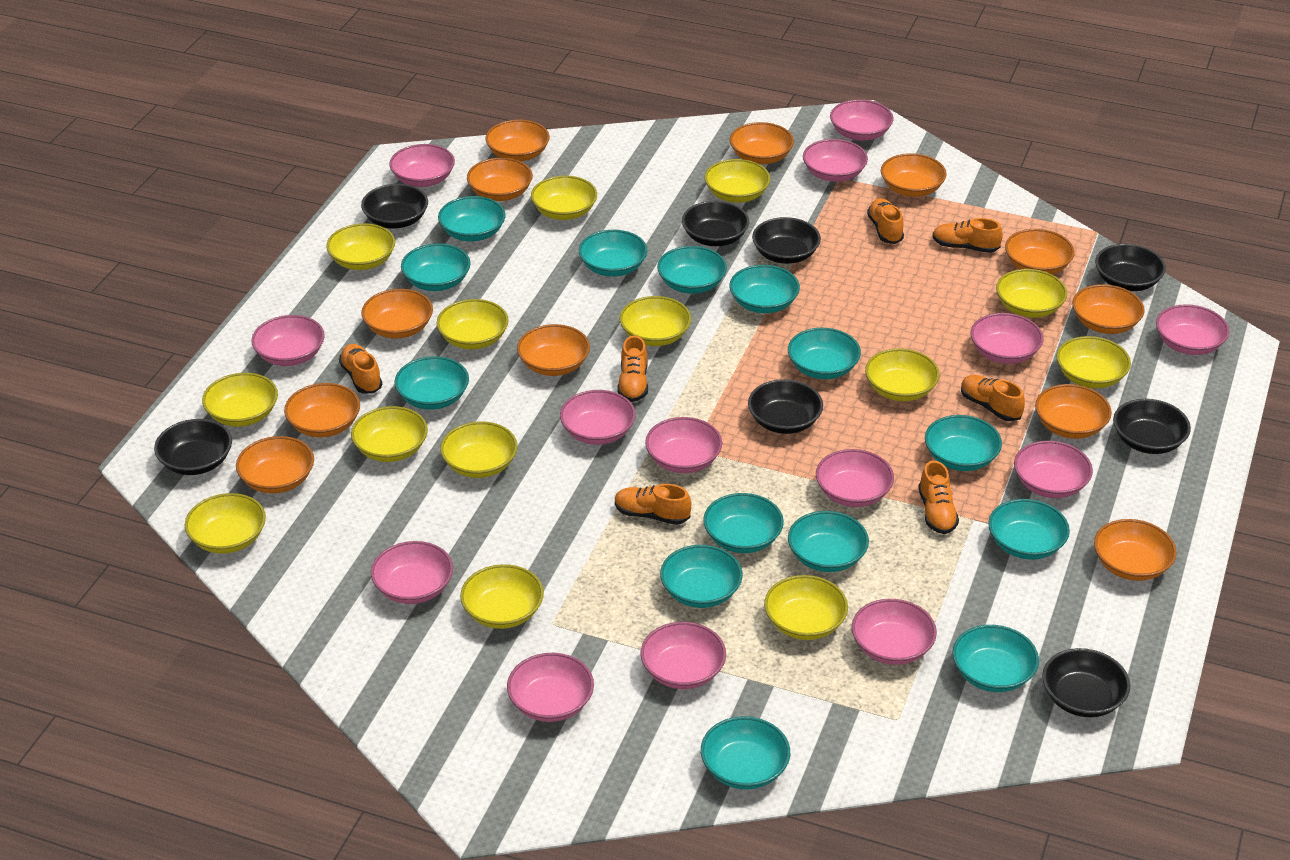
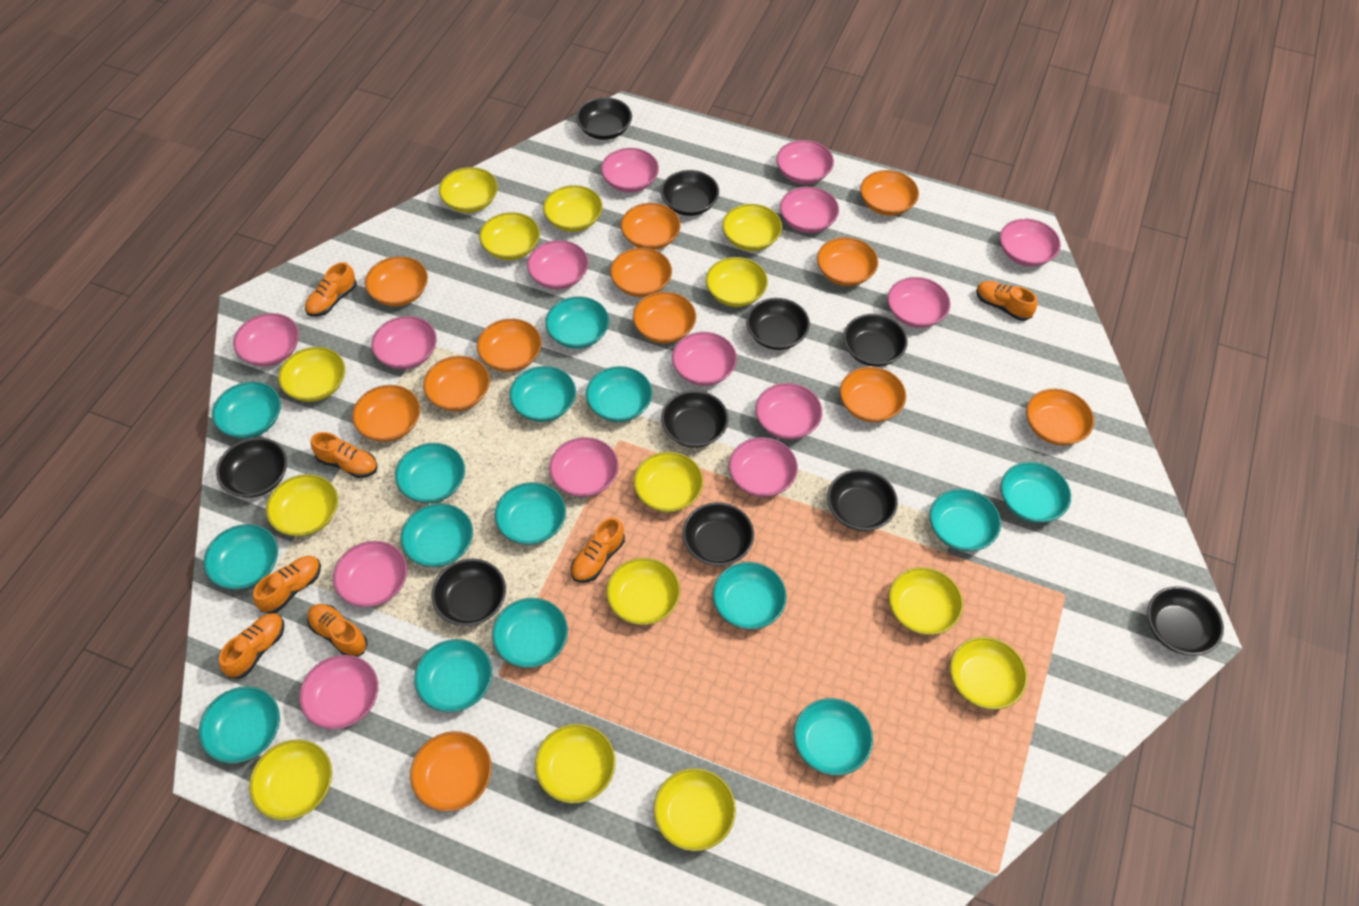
black bowl: [154,419,232,475] [361,184,428,229] [682,201,749,246] [748,379,823,434] [752,217,821,264] [1042,648,1130,717] [1095,244,1166,291] [1113,399,1191,454] = 8 -> [216,437,287,498] [431,558,506,626] [576,97,632,140] [661,170,719,216] [661,390,728,448] [682,502,754,566] [746,298,810,350] [827,469,898,531] [843,314,908,367] [1147,586,1224,656] = 10
turquoise bowl: [394,356,469,410] [401,244,471,291] [438,196,506,241] [579,230,647,277] [657,246,727,294] [660,545,743,608] [701,716,790,789] [703,493,784,553] [729,265,800,313] [788,328,861,379] [788,511,869,572] [925,415,1002,471] [952,625,1039,692] [988,499,1070,560] = 14 -> [199,686,280,764] [203,524,278,590] [212,381,281,439] [395,443,465,503] [400,503,473,567] [414,639,492,713] [492,598,568,668] [495,482,566,545] [509,366,576,422] [545,297,609,349] [586,366,652,422] [713,562,787,630] [794,698,873,776] [929,489,1001,551] [1000,462,1071,523] = 15

